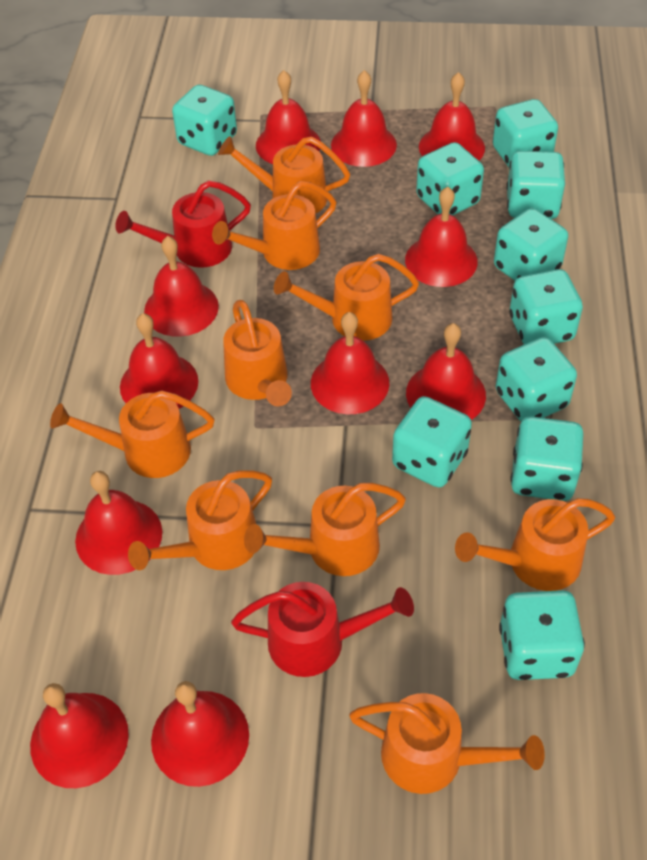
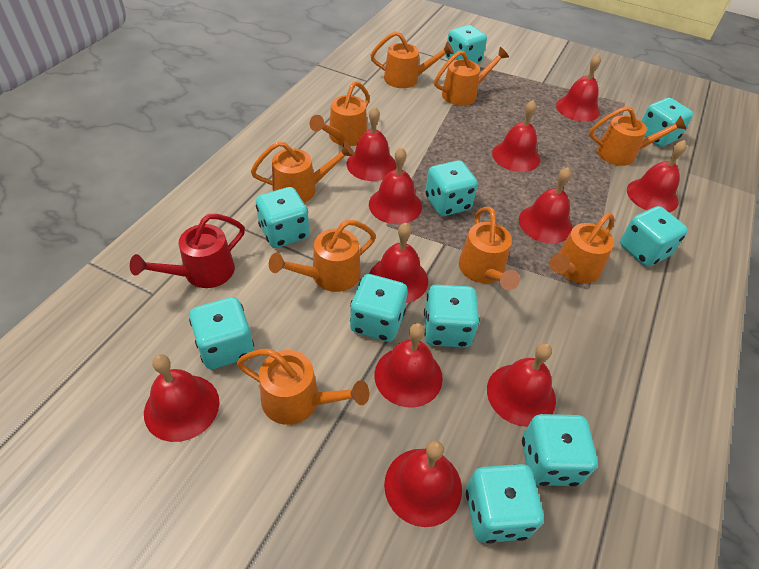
red watering can: [115,180,251,268] [231,582,414,677] = 2 -> [130,214,245,288] = 1

